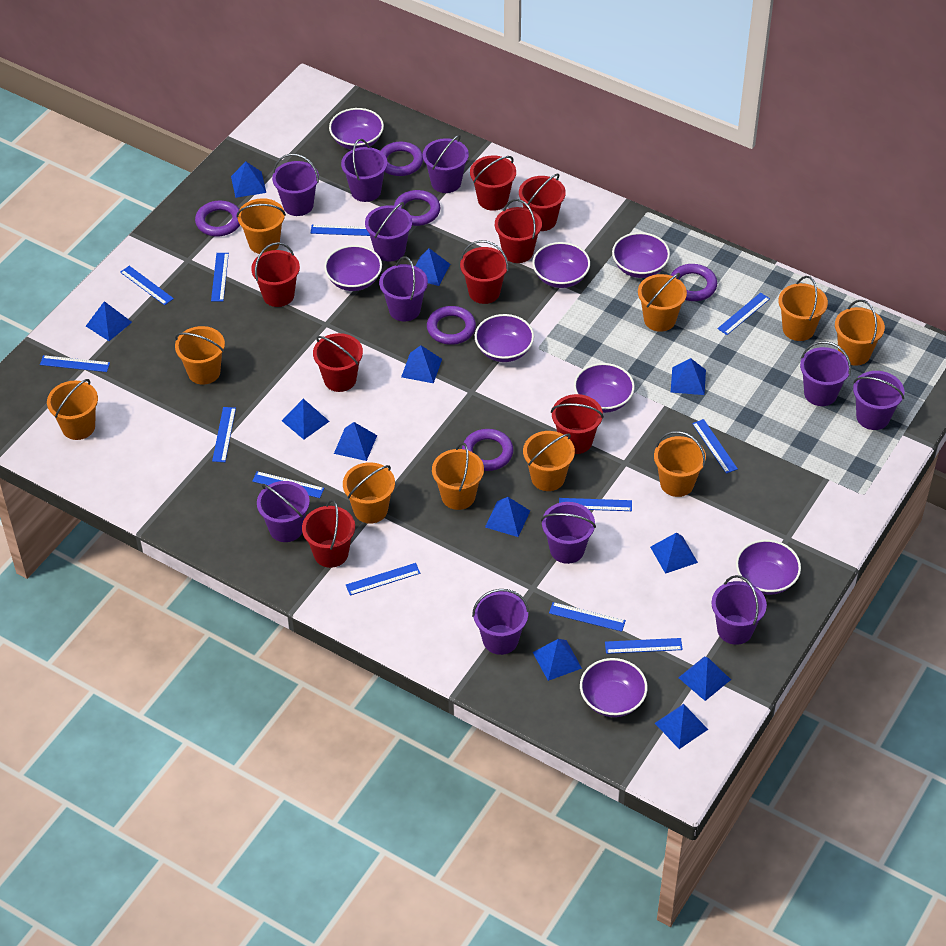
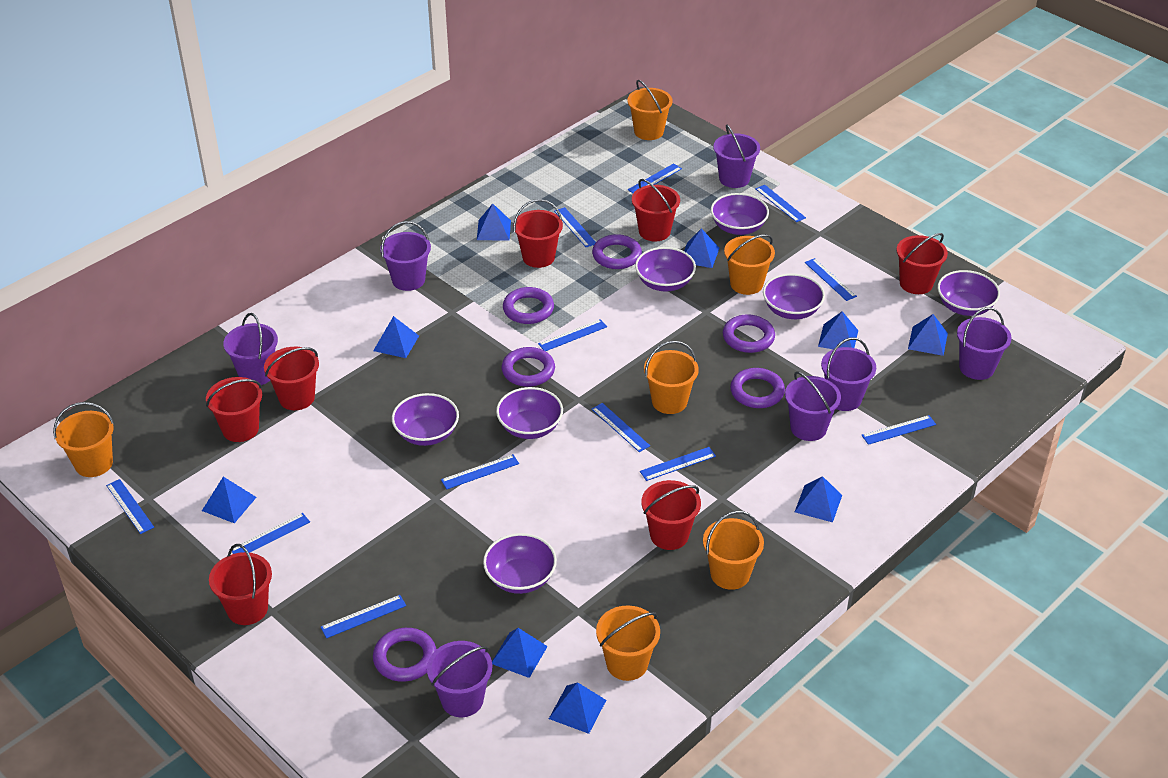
blue pyramid: [86,301,132,341] [231,162,266,198] [282,399,330,439] [334,422,377,461] [401,345,442,383] [416,248,450,286] [485,497,530,537] [533,639,582,681] [650,533,698,574] [655,704,708,749] [671,358,706,395] [678,657,731,701] = 12 -> [202,477,257,523] [373,316,419,358] [477,204,511,241] [492,628,548,678] [549,682,606,734] [684,228,719,268] [795,476,842,522] [818,312,858,349] [908,314,948,356] = 9
orange bucket: [47,379,98,440] [175,326,225,385] [237,198,286,254] [343,462,395,524] [432,443,484,510] [523,431,575,491] [638,273,687,332] [654,431,706,497] [778,276,828,341] [835,300,885,366] = 10 -> [53,402,114,477] [596,606,660,681] [628,80,673,140] [644,341,699,414] [703,511,764,590] [724,234,775,295] = 6
purple bowl: [324,245,382,291] [329,108,384,150] [475,314,534,362] [532,242,590,288] [574,363,635,413] [580,658,648,717] [612,232,670,278] [736,539,801,595] = 8 -> [392,393,459,446] [483,533,557,594] [496,387,563,439] [635,247,696,292] [711,193,769,235] [763,274,825,319] [937,270,1000,316] = 7
purple bucket: [257,481,310,542] [272,154,319,216] [341,139,387,202] [365,202,412,261] [379,256,428,321] [423,135,469,193] [472,589,529,655] [541,502,596,564] [711,575,767,645] [800,341,851,406] [853,371,904,430] = 11 -> [223,313,278,385] [380,221,431,291] [427,641,492,717] [713,125,760,188] [785,371,841,441] [821,337,876,411] [957,307,1011,380] = 7
red bucket: [251,242,300,307] [302,499,355,568] [313,333,363,392] [460,240,509,304] [470,155,516,211] [495,199,542,263] [519,173,566,231] [551,394,604,454] = 8 -> [206,377,262,442] [209,544,272,625] [264,347,319,410] [513,199,563,268] [632,179,680,241] [642,480,701,550] [896,233,948,294] = 7

